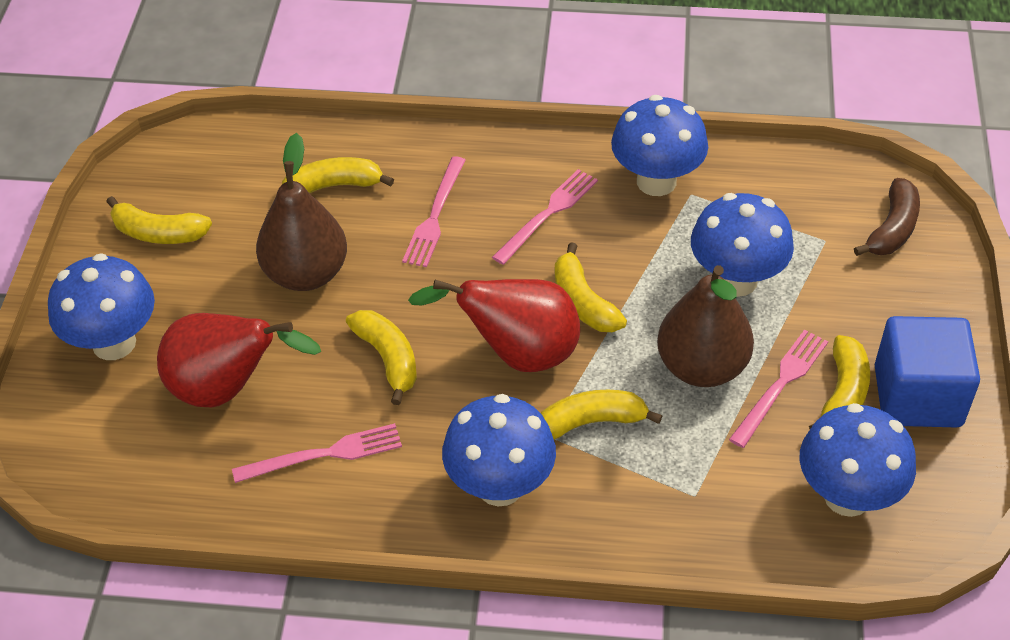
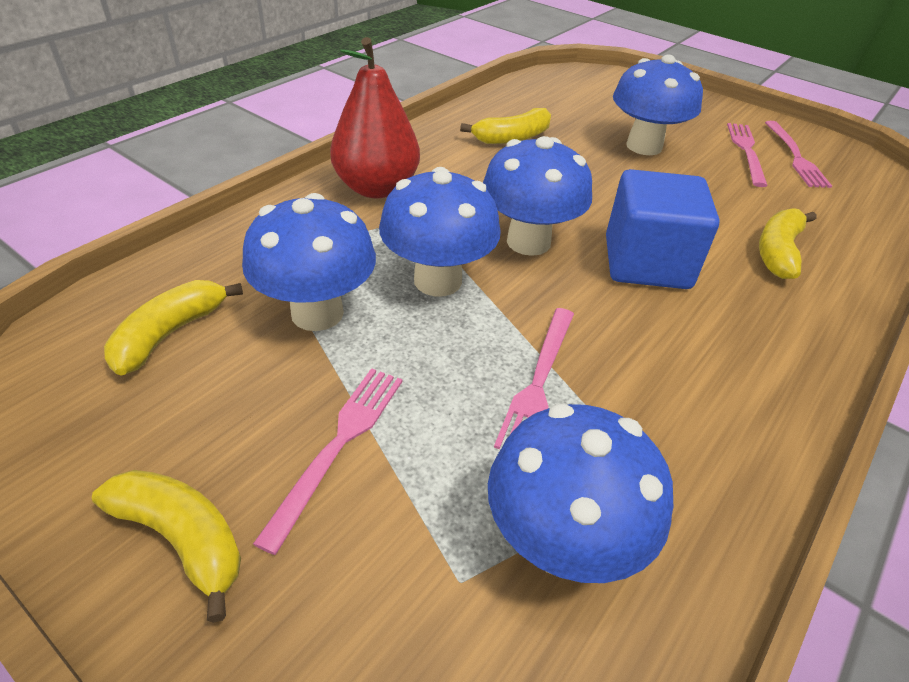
brown banana: [854,178,920,256] = 1 -> none = 0
brown pear: [256,133,347,291] [657,265,754,387] = 2 -> none = 0
red pear: [157,313,321,407] [408,279,580,372] = 2 -> [330,37,420,198] = 1
yellow banana: [106,196,212,244] [282,157,394,193] [346,310,417,405] [541,390,662,440] [555,242,627,332] [809,335,870,429] = 6 -> [92,470,241,623] [104,280,243,376] [460,108,551,144] [759,208,816,279] = 4

